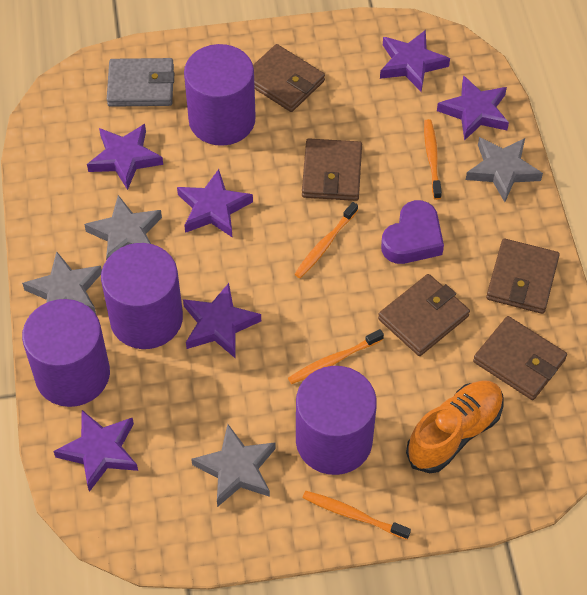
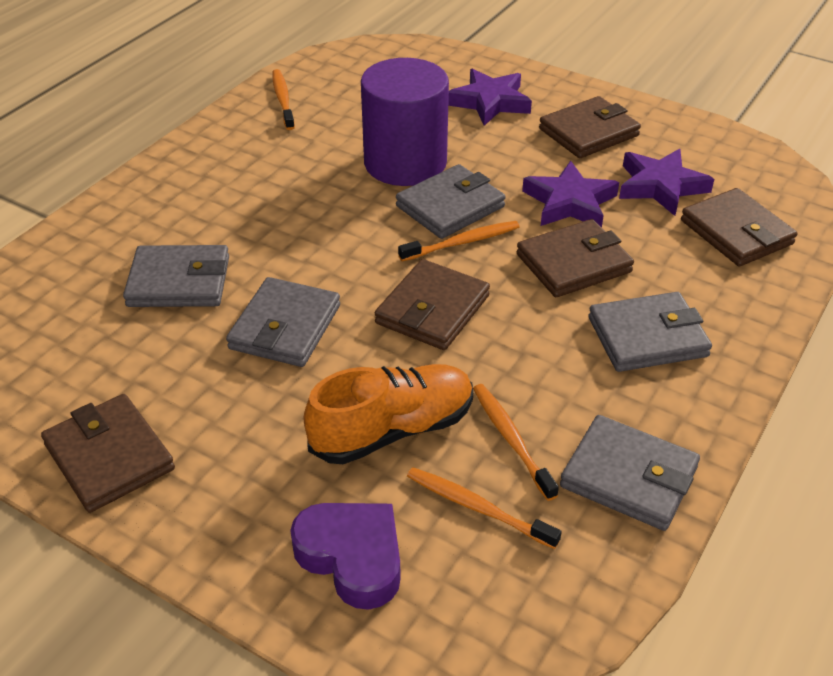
grey star: [22,252,102,314] [84,195,162,260] [191,424,276,507] [466,137,543,202] = 4 -> none = 0
grey wallet: [107,58,174,107] = 1 -> [123,245,229,307] [226,277,340,367] [396,164,506,239] [560,415,700,531] [588,292,712,372] = 5
purple cylinder: [22,299,110,407] [101,243,183,349] [184,44,256,146] [296,366,377,475] = 4 -> [361,58,449,186] = 1
purple star: [53,410,138,492] [87,124,163,190] [177,169,253,237] [183,283,261,358] [380,30,450,92] [437,75,509,141] = 6 -> [448,68,532,126] [522,161,619,227] [619,149,714,216] = 3

